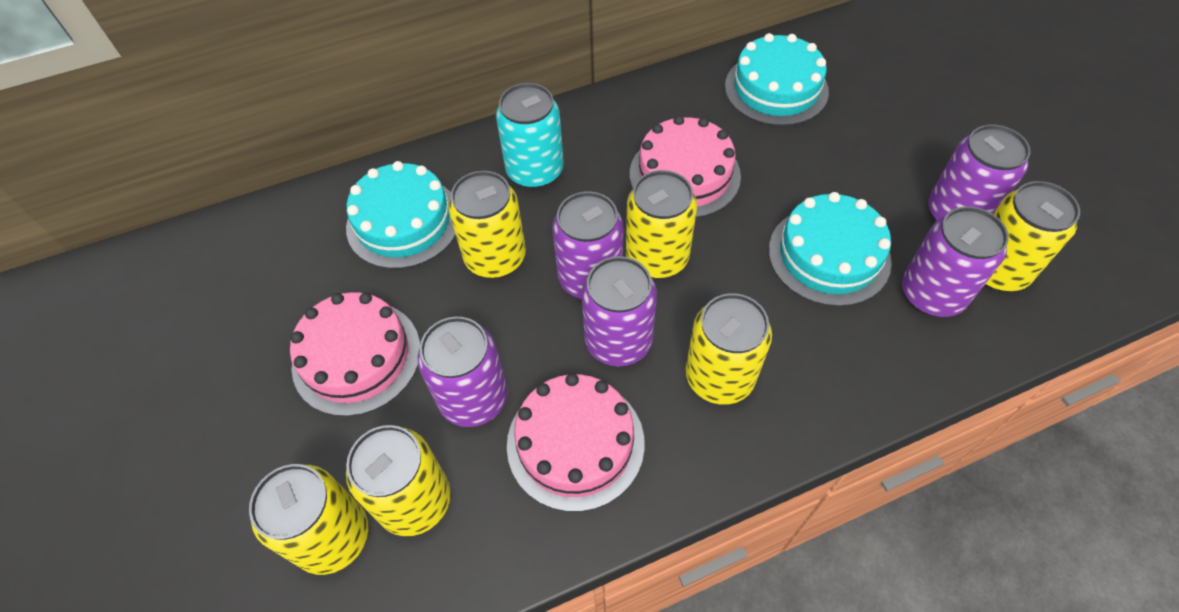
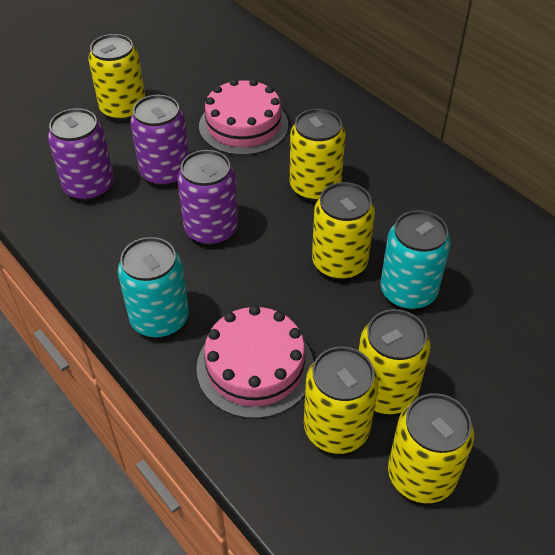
pink cake: [290,292,420,416] [507,373,645,512] [630,115,741,218] = 3 -> [196,305,314,419] [199,79,288,155] = 2
purple can: [418,317,508,427] [552,191,623,299] [581,256,657,366] [902,206,1009,317] [928,125,1031,221] = 5 -> [48,108,114,201] [130,95,189,186] [177,150,238,245] = 3
turquoise cake: [346,161,456,269] [725,33,829,126] [769,192,892,307] = 3 -> none = 0
turquoise can: [496,83,564,188] = 1 -> [117,237,189,338] [380,210,451,310] = 2

